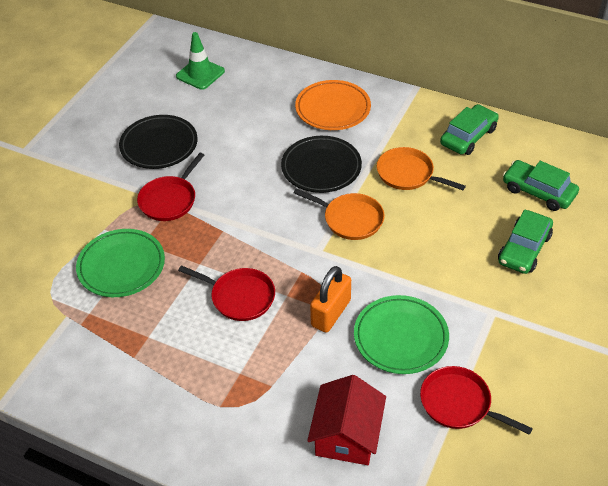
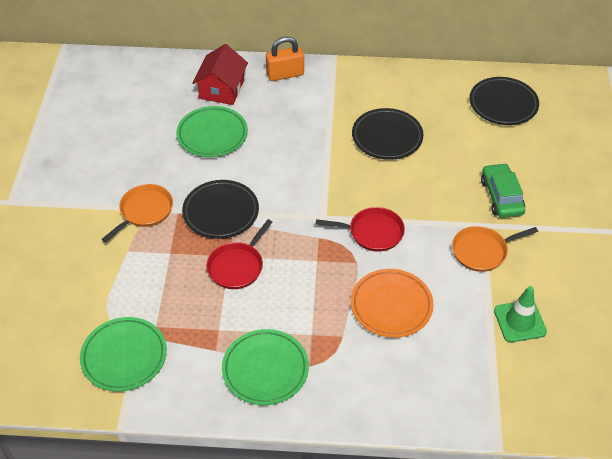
black plate: [119,115,198,169] [281,136,362,193] = 2 -> [182,180,259,239] [352,108,423,160] [469,77,539,125] = 3
green car: [440,104,499,155] [498,210,553,274] [503,160,579,211] = 3 -> [481,163,525,218] = 1
green plate: [76,229,165,297] [354,295,449,374] = 2 -> [80,317,167,392] [176,106,248,157] [222,329,309,405] = 3
red pan: [137,153,204,221] [178,265,275,321] [420,366,533,435] = 3 -> [207,219,272,289] [316,207,405,252] = 2

